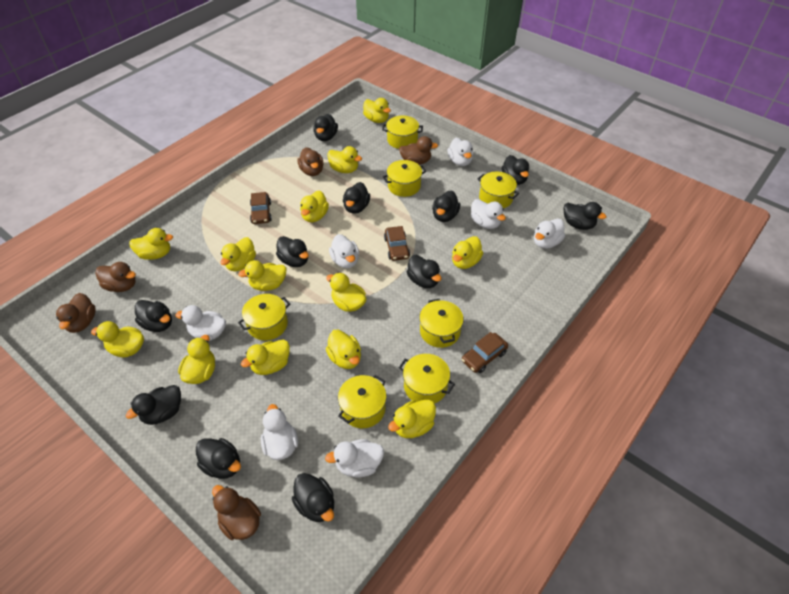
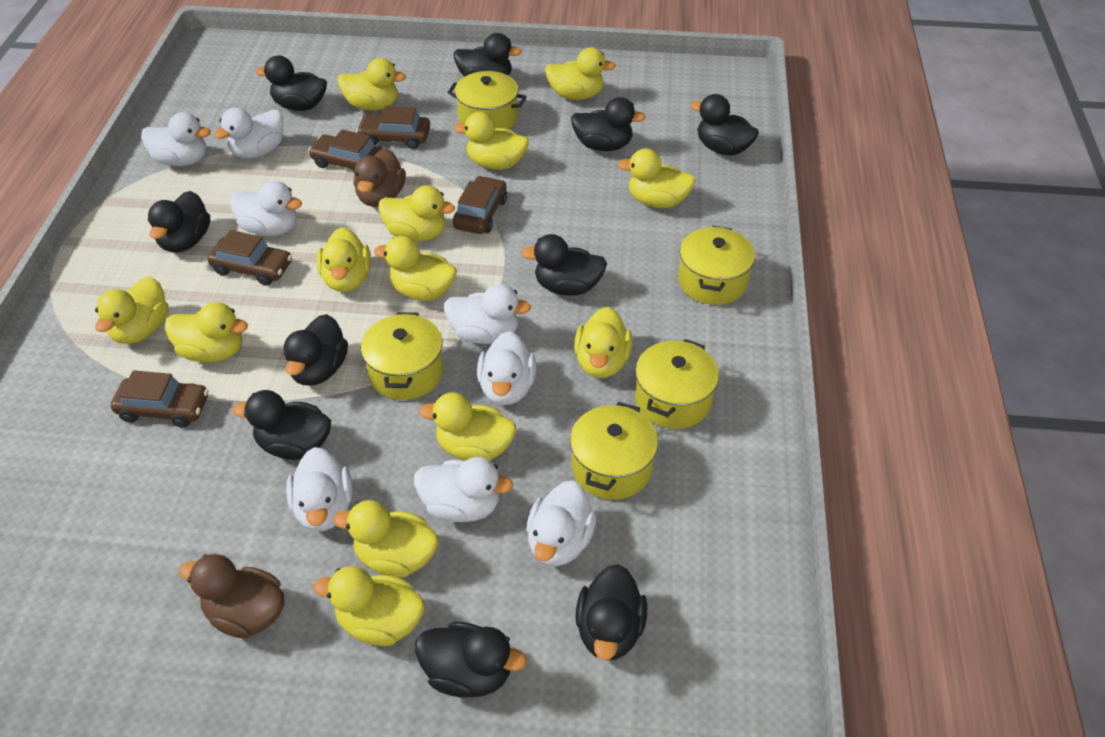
black duck: [126,385,181,425] [135,300,172,332] [196,438,241,479] [276,236,309,267] [292,473,334,522] [313,114,338,141] [343,182,370,214] [407,255,441,288] [432,190,460,222] [501,155,529,185] [564,202,606,230] = 11 -> [148,191,210,252] [233,390,331,460] [255,55,327,111] [284,314,348,385] [415,622,527,698] [454,33,522,77] [521,234,607,296] [571,97,646,151] [575,564,648,660] [691,94,759,156] = 10
brown car: [250,192,272,224] [384,226,410,261] [462,332,508,373] = 3 -> [111,370,208,428] [207,230,292,286] [308,129,383,173] [356,106,430,149] [453,176,507,234] = 5
brown duck: [56,293,96,333] [95,262,136,292] [212,485,261,540] [298,147,324,176] [399,136,438,165] = 5 -> [179,554,285,639] [354,149,406,207] = 2
white duck: [176,305,226,341] [261,404,298,460] [325,439,384,477] [329,234,359,268] [447,138,473,166] [471,199,506,229] [534,219,565,249] = 7 -> [141,112,211,166] [214,107,283,159] [230,181,302,236] [286,447,353,531] [414,457,513,522] [444,284,531,344] [477,331,536,405] [526,481,596,566] = 8
yellow pot: [238,294,290,340] [338,375,387,428] [382,116,423,149] [383,160,426,197] [399,354,455,404] [419,299,464,348] [477,172,519,208] = 7 -> [361,312,443,400] [447,71,527,129] [570,402,658,500] [635,339,719,429] [678,226,755,305] = 5

